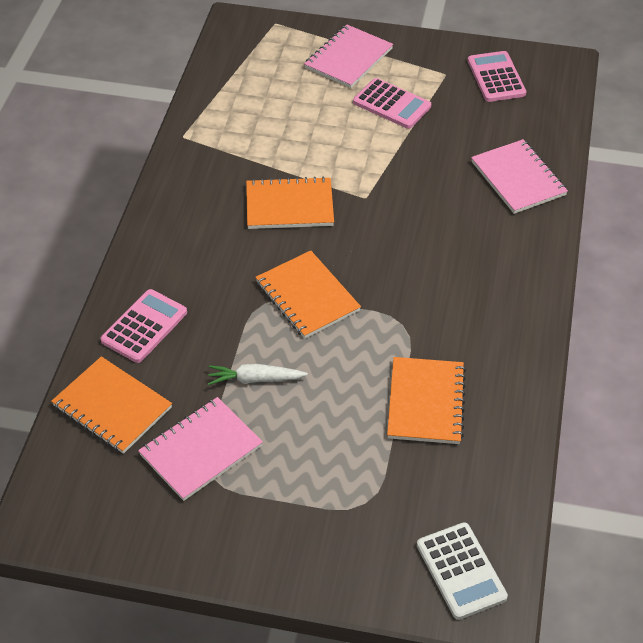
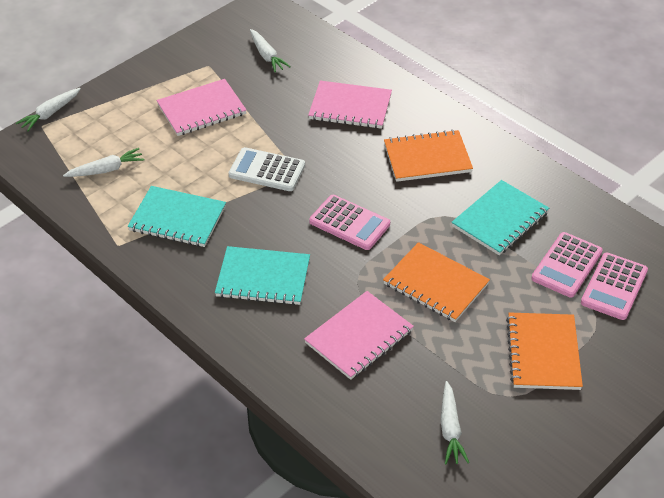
orange notebook: [51,356,172,454] [246,176,334,229] [255,250,361,339] [387,357,466,444] = 4 -> [383,242,490,322] [384,130,473,182] [506,313,583,390] = 3
turquoise notebook: none = 0 -> [128,186,226,247] [215,246,310,305] [451,180,549,255] = 3
white carrot: [208,364,308,385] = 1 -> [16,88,81,131] [63,148,145,177] [250,29,291,72] [441,381,469,464] = 4

